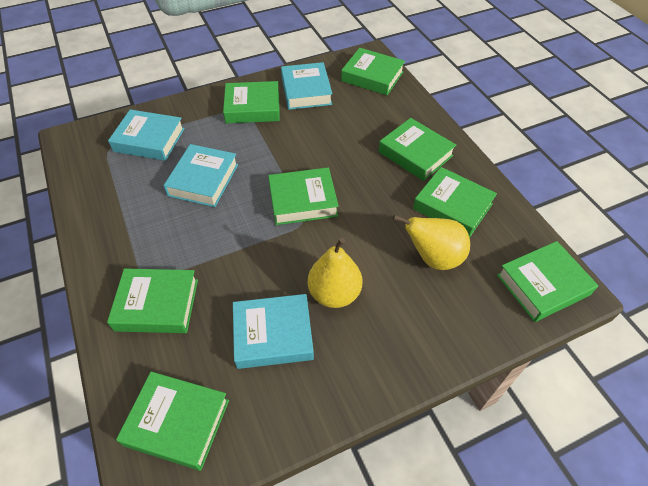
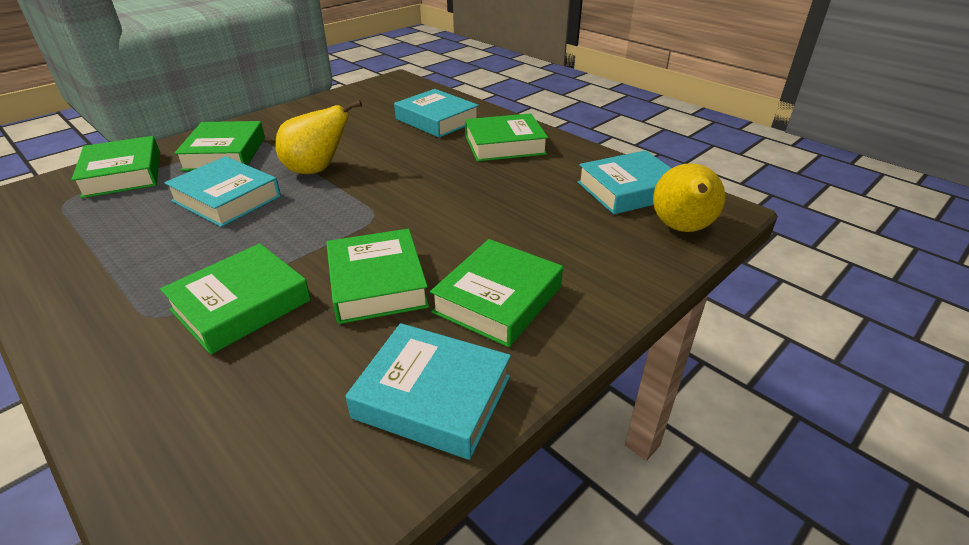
green book: [107,268,198,333] [116,372,229,471] [223,81,280,123] [268,167,339,225] [341,48,405,95] [379,118,456,181] [413,167,497,238] [497,241,598,322] = 8 -> [71,136,160,198] [160,243,311,355] [174,121,265,171] [326,229,429,324] [430,239,563,347] [465,113,548,162] = 6

